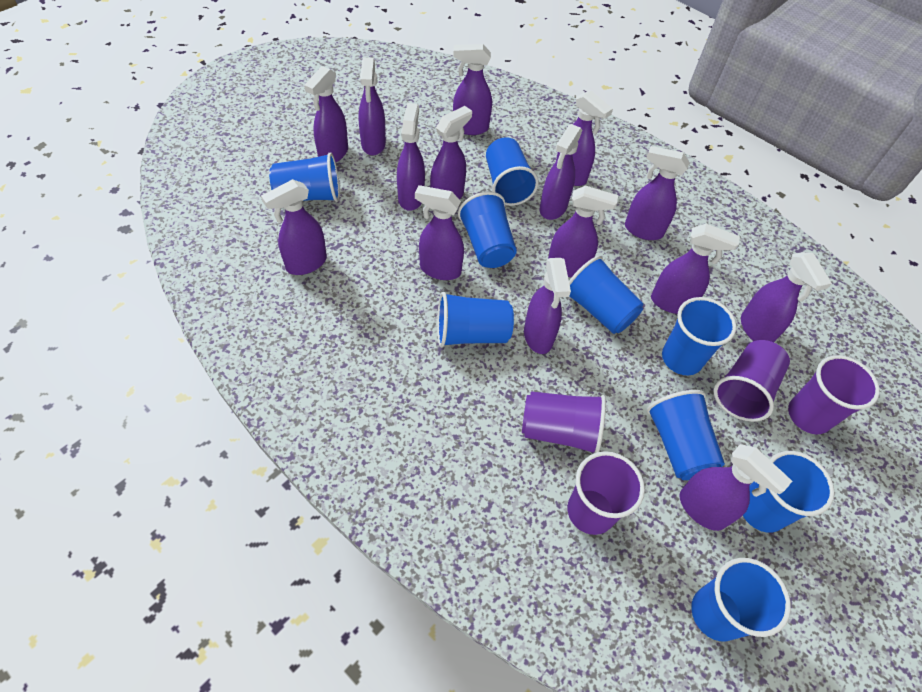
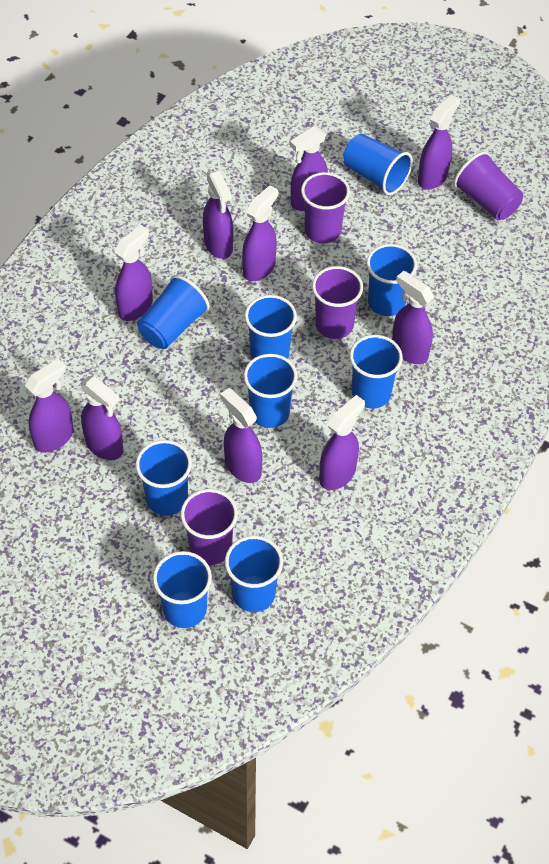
purple spray bottle: [261,179,327,275] [304,66,348,163] [359,57,386,156] [397,103,425,211] [415,185,464,280] [430,106,472,200] [453,44,492,135] [524,258,571,354] [540,124,582,220] [548,186,618,277] [556,90,613,186] [625,146,689,240] [651,224,740,314] [679,444,792,531] [741,252,832,342] = 15 -> [25,359,73,453] [80,376,123,460] [114,225,153,321] [203,170,233,259] [220,388,263,483] [242,185,278,281] [290,126,328,211] [319,395,365,490] [392,271,434,364] [418,95,460,189] = 10

